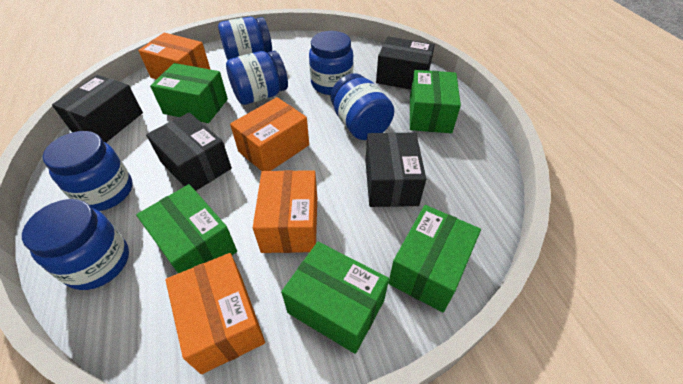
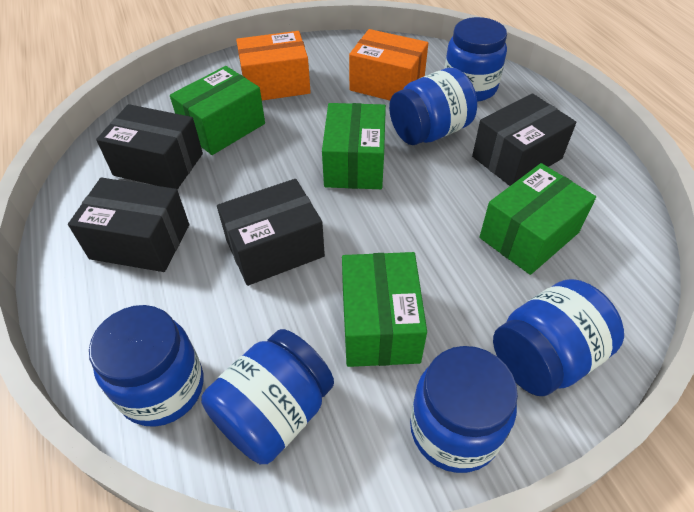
green box: [136,184,237,273] [150,63,228,123] [281,242,389,354] [388,205,481,312] [410,70,461,133] = 5 -> [170,66,265,155] [322,103,386,189] [342,252,427,367] [479,163,596,275] = 4
orange box: [138,32,210,80] [166,253,265,374] [230,97,309,171] [253,170,317,253] = 4 -> [236,31,311,101] [349,29,428,101] = 2

